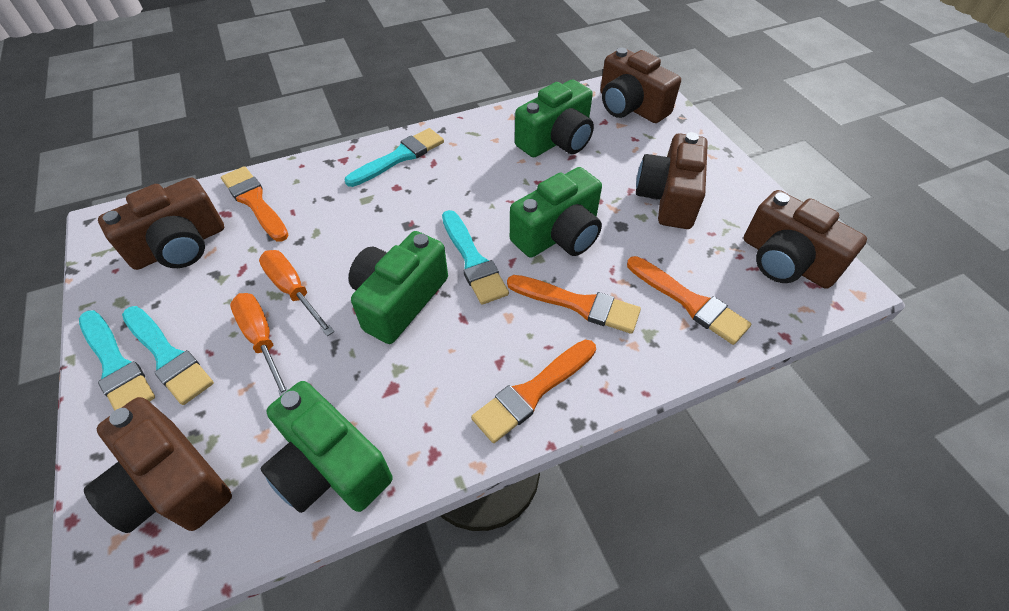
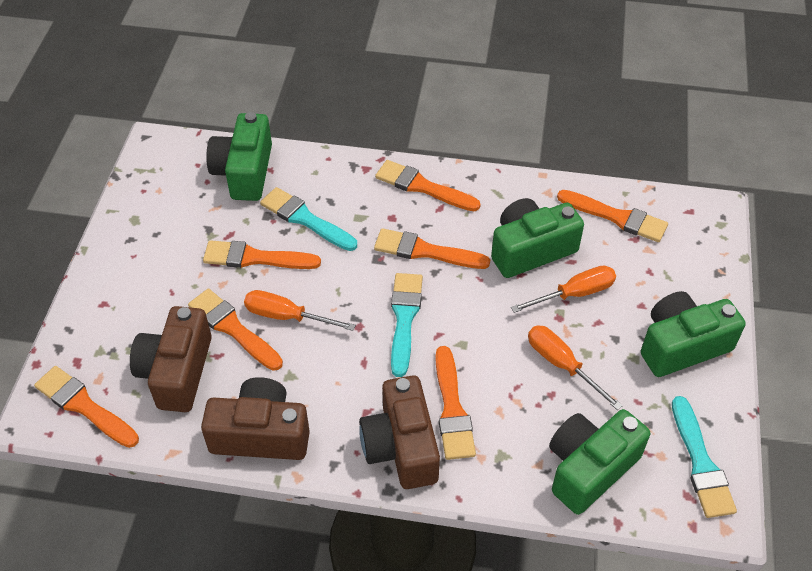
brown camera: [84,397,232,533] [98,177,224,270] [600,48,681,123] [636,132,708,229] [743,190,867,289] = 5 -> [130,306,212,412] [201,377,310,460] [359,375,440,489] = 3
orange brush: [221,166,289,242] [471,340,596,443] [507,275,641,334] [627,256,751,345] = 4 -> [34,366,139,448] [188,288,283,371] [203,240,321,269] [374,228,490,269] [375,160,481,211] [435,346,476,460] [557,190,668,242] = 7
orange screwdriver: [230,293,288,396] [259,250,334,336] = 2 -> [244,290,356,331] [511,265,616,313] [528,325,623,410] = 3
turquoise brush: [79,310,155,411] [122,306,214,405] [345,128,444,187] [442,210,509,305] = 4 -> [260,187,357,251] [391,273,423,377] [672,396,737,518] = 3

